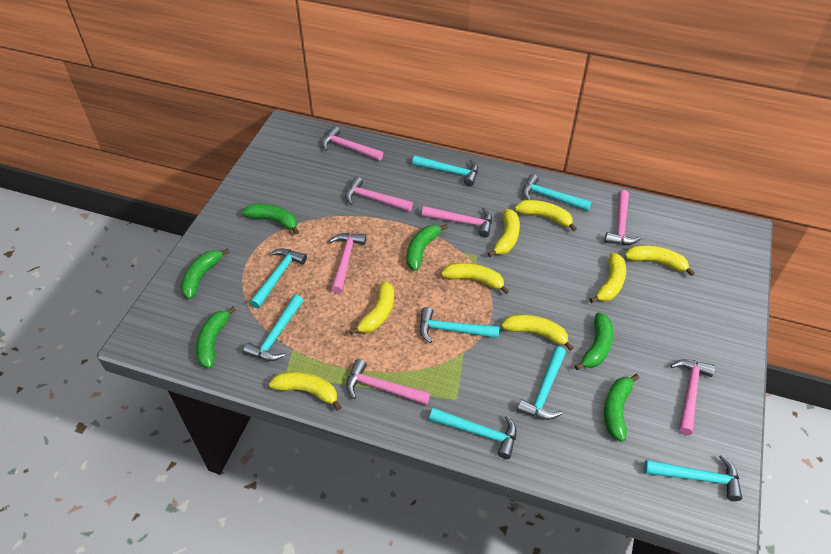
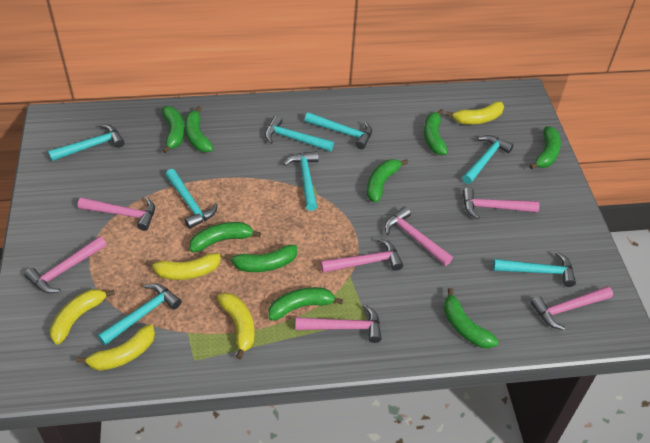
green banana: [181,248,230,299] [196,306,236,369] [242,204,299,234] [407,224,448,271] [575,312,613,370] [604,374,640,442] = 6 -> [162,106,185,154] [185,106,213,152] [190,222,261,252] [224,245,297,272] [268,287,343,321] [367,159,408,203] [424,109,448,155] [444,288,499,349] [529,126,561,169] = 9
yellow banana: [269,371,341,411] [349,281,394,335] [441,263,509,294] [488,209,520,257] [501,314,574,351] [514,200,577,232] [590,253,626,303] [625,245,695,276] = 8 -> [50,289,115,345] [77,324,155,371] [145,253,221,280] [217,293,255,360] [446,101,504,125] = 5

